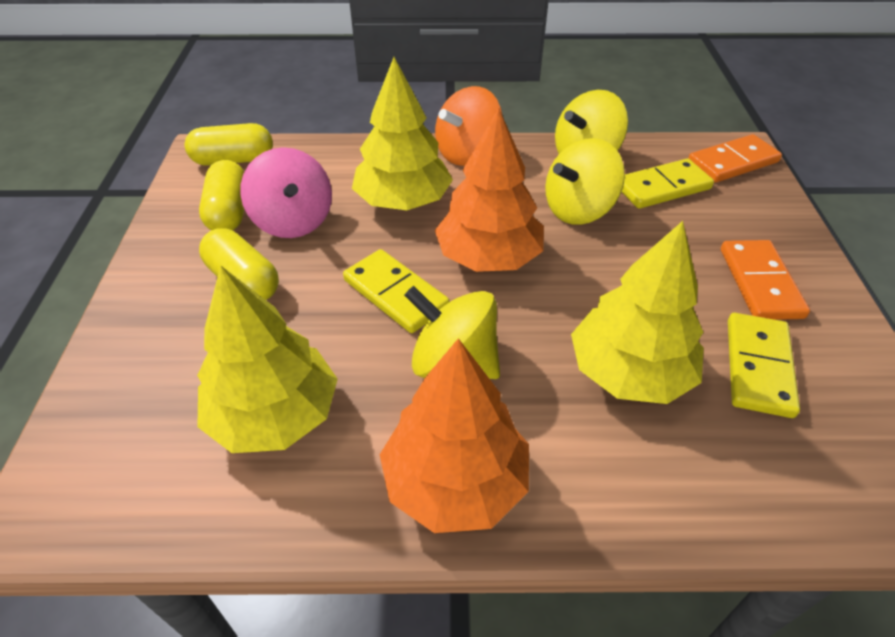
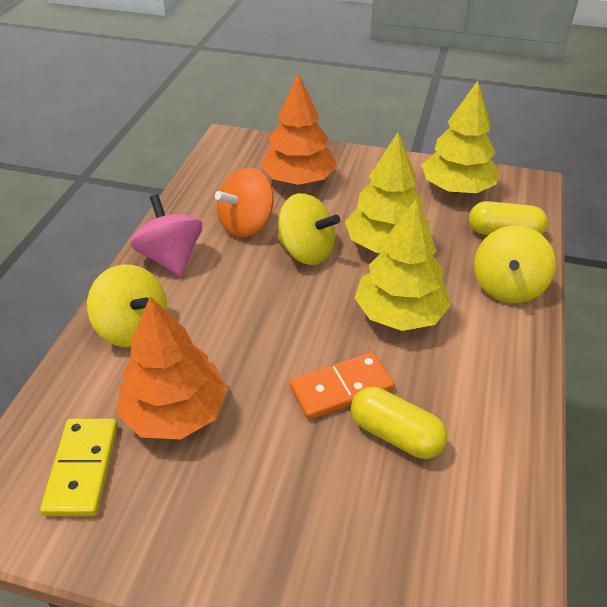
orange domino: [688,134,782,183] [721,240,810,320] = 2 -> [289,352,394,420] = 1
yellow capsule: [184,123,273,166] [199,160,245,231] [199,228,279,300] = 3 -> [351,387,447,459] [469,201,548,235] = 2
yellow domino: [343,249,450,333] [622,159,714,209] [728,313,800,418] = 3 -> [40,419,118,516] = 1

